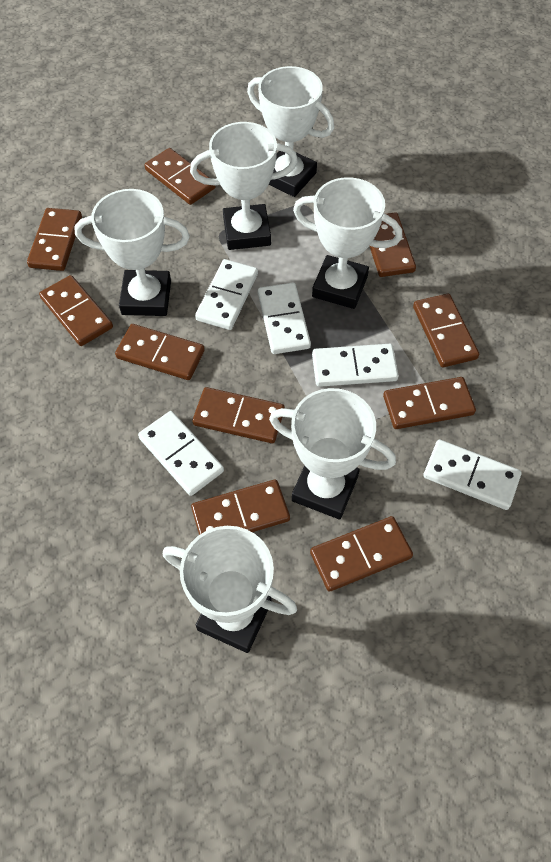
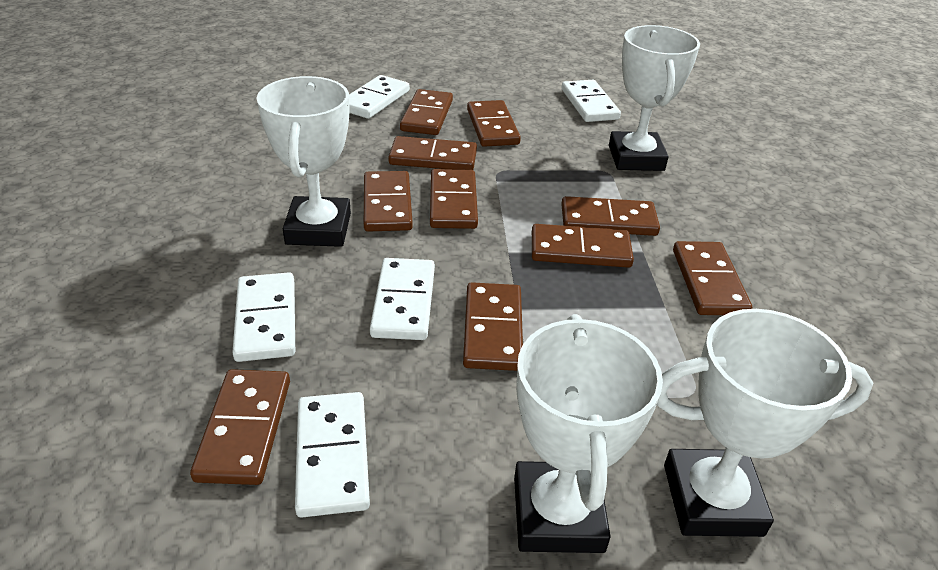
white trophy: [74,189,190,316] [163,526,297,653] [190,122,298,250] [247,66,334,197] [269,388,396,520] [293,177,402,309] = 6 -> [256,76,351,247] [514,314,663,553] [609,25,700,171] [657,309,873,537] = 4

